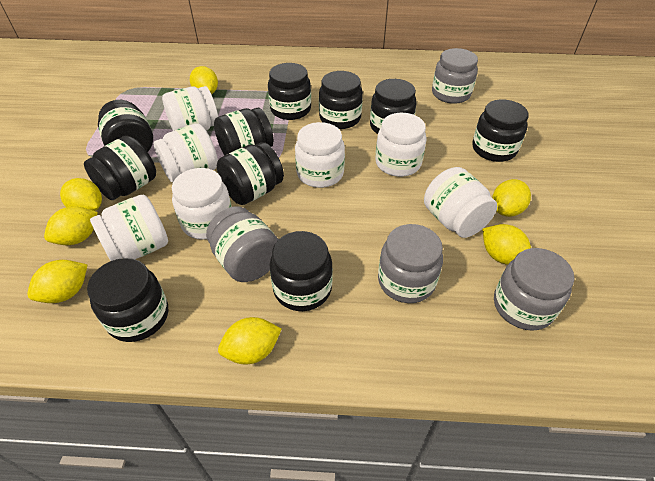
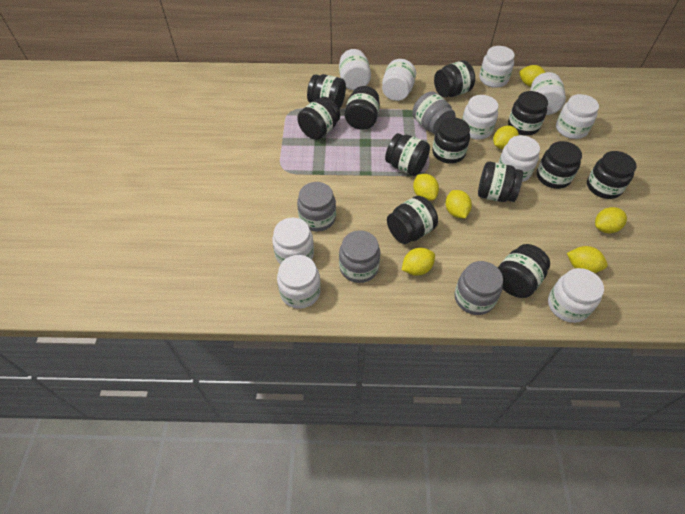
black jar: [84,136,156,200] [87,258,168,342] [98,100,153,152] [214,108,274,156] [217,142,284,205] [268,63,311,120] [270,231,333,311] [319,71,363,129] [370,79,417,134] [472,99,529,162] = 10 -> [297,97,340,140] [307,74,346,109] [345,86,380,130] [385,133,430,176] [387,196,438,244] [432,117,470,164] [434,60,475,98] [478,162,523,202] [498,244,550,298] [508,91,548,136] [537,141,582,189] [587,151,636,199] = 12
white jar: [90,195,168,261] [153,123,218,183] [162,86,218,131] [172,168,232,240] [295,122,345,188] [375,113,427,177] [424,167,497,238] = 7 -> [272,218,314,264] [277,255,321,309] [339,49,371,90] [382,59,416,101] [462,95,499,140] [479,46,515,88] [498,135,540,182] [530,72,566,115] [548,268,604,323] [556,94,599,139] = 10

